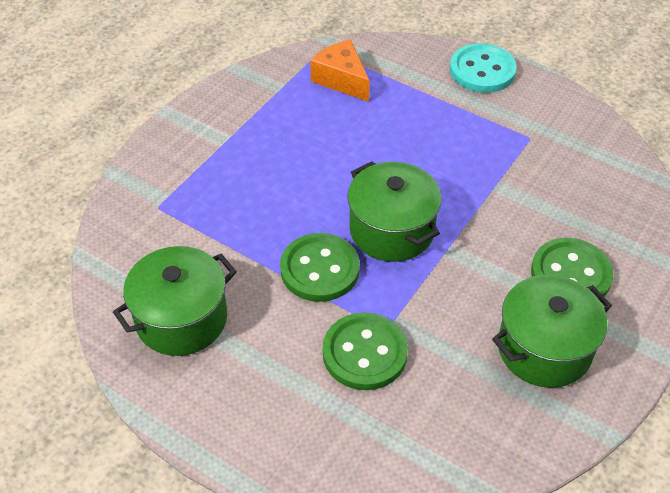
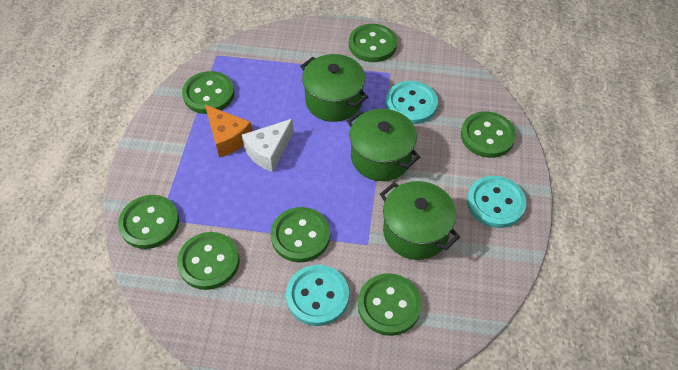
green button: [280,233,360,302] [323,312,408,390] [531,238,614,297] = 3 -> [118,195,179,249] [177,232,240,290] [182,71,234,114] [271,207,330,262] [349,24,397,62] [358,273,422,336] [461,112,516,158] = 7
turquoise button: [450,43,517,93] = 1 -> [286,265,349,326] [386,81,438,124] [467,176,526,228] = 3
white cheese: none = 0 -> [242,119,294,172] = 1

